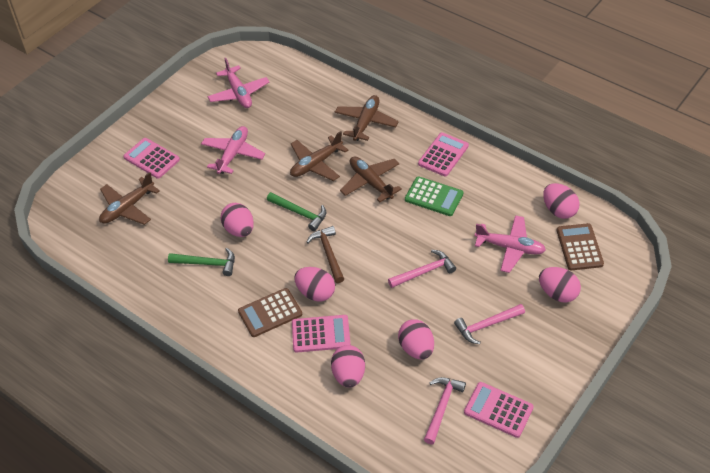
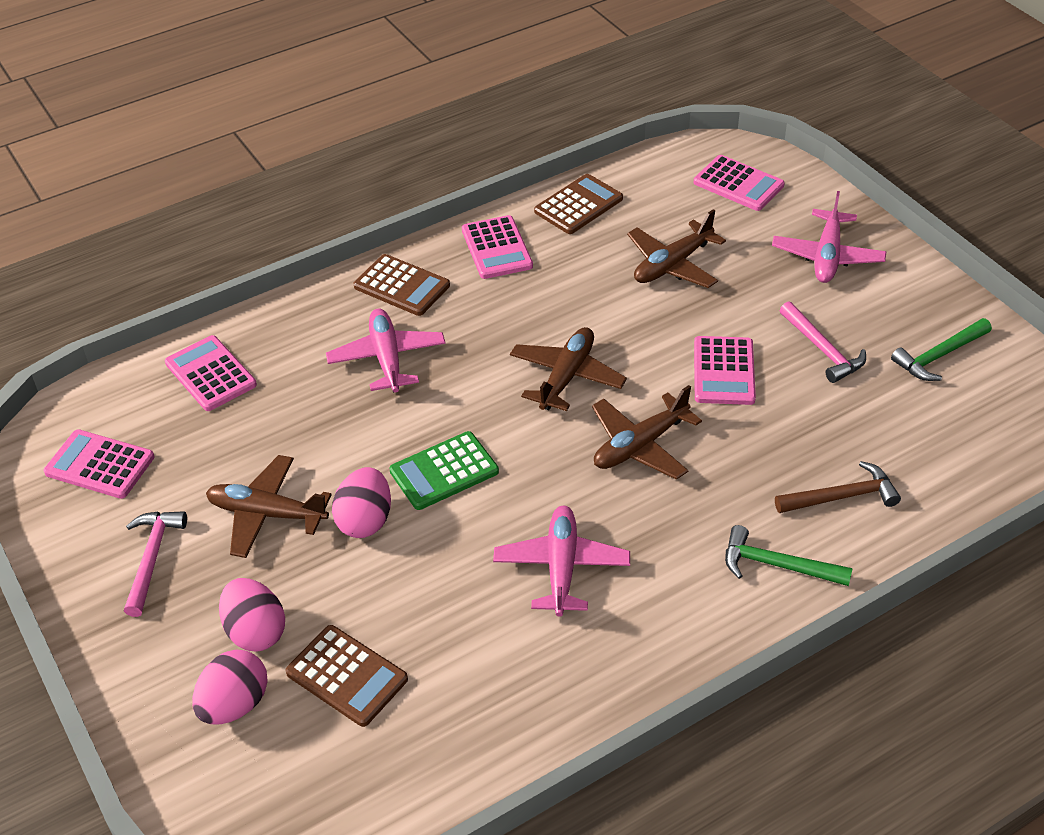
brown calculator: [238,288,302,337] [557,223,604,270] = 2 -> [285,625,408,727] [354,254,450,316] [534,174,623,234] = 3
pink calculator: [123,138,180,179] [292,315,351,353] [418,133,469,177] [464,382,534,438] = 4 -> [44,429,154,499] [165,335,257,411] [462,215,533,279] [694,155,785,211] [694,336,756,405] = 5
pink egg: [221,203,254,237] [295,267,335,301] [331,345,365,388] [398,319,434,359] [539,267,581,302] [543,183,579,219] = 6 -> [192,650,268,724] [219,578,285,651] [332,467,391,538] = 3
pink hammer: [388,250,456,288] [424,377,466,444] [454,304,525,344] = 3 -> [124,511,187,617] [779,301,866,383] = 2

